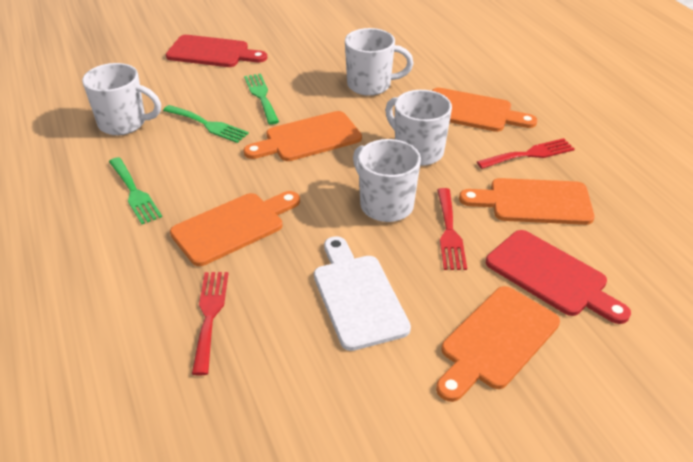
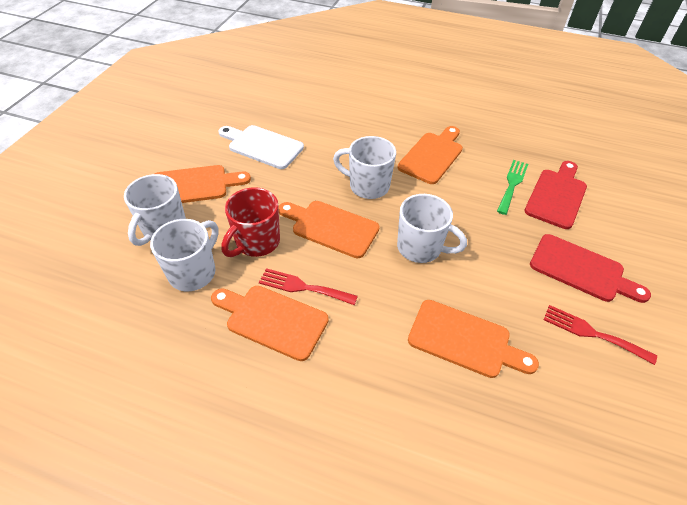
green fork: [109,157,162,224] [163,105,249,143] [244,73,279,125] = 3 -> [497,160,528,215] = 1
red fork: [192,272,228,375] [437,188,467,270] [477,138,575,169] = 3 -> [259,268,358,305] [544,305,657,365] = 2
red mug: none = 0 -> [221,187,280,257] = 1

